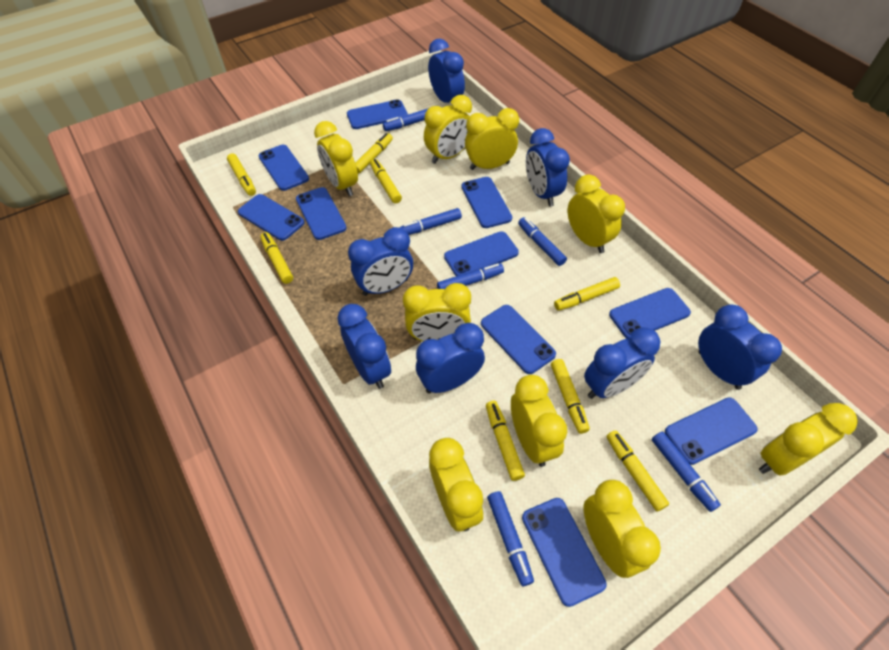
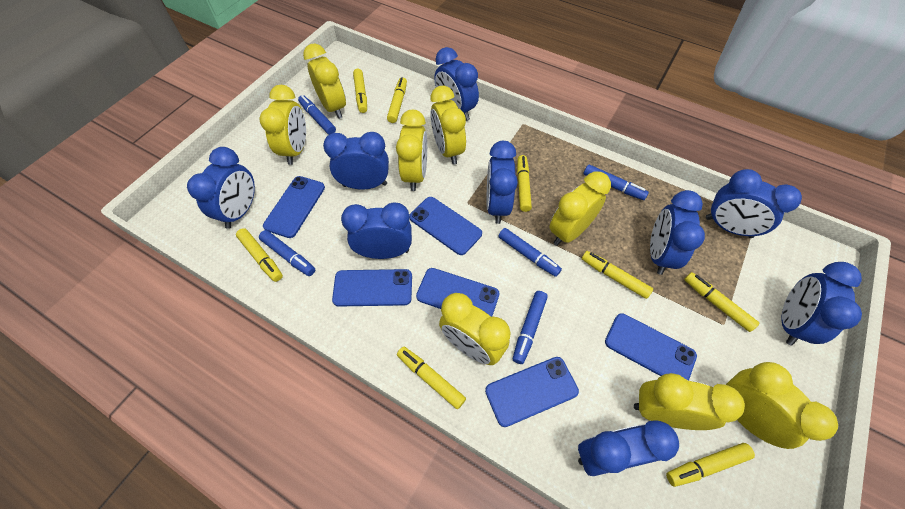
blue clock: [337,304,391,389] [348,227,413,296] [416,323,485,394] [428,39,465,106] [526,128,570,206] [584,327,660,399] [698,305,782,390] = 7 -> [187,147,255,229] [323,132,389,190] [341,202,412,259] [434,47,479,121] [487,141,518,224] [578,420,679,476] [650,190,705,275] [706,169,802,238] [781,262,862,346] = 9
blue marker: [383,108,429,131] [399,208,462,235] [437,263,504,289] [487,491,534,586] [518,217,567,266] [652,432,721,512] = 6 -> [259,230,315,276] [298,95,336,135] [498,228,562,277] [513,291,548,364] [584,164,649,200] = 5
blue phone: [238,194,305,241] [259,145,309,191] [296,187,347,240] [347,99,408,129] [444,231,519,276] [461,177,512,228] [481,305,556,374] [522,498,607,607] [609,288,691,338] [665,397,758,465] = 10 -> [263,176,325,238] [332,269,412,307] [409,197,482,255] [416,268,500,317] [485,357,579,427] [605,313,697,380] = 6
yellow clock: [314,121,358,196] [403,283,471,342] [424,95,472,164] [429,438,483,531] [465,108,519,170] [511,375,567,467] [568,174,625,253] [583,480,661,578] [759,403,858,476] = 9 -> [259,85,306,165] [303,43,346,119] [396,110,427,191] [430,86,466,165] [439,293,511,365] [549,172,611,246] [634,373,745,430] [726,362,838,449] = 8

